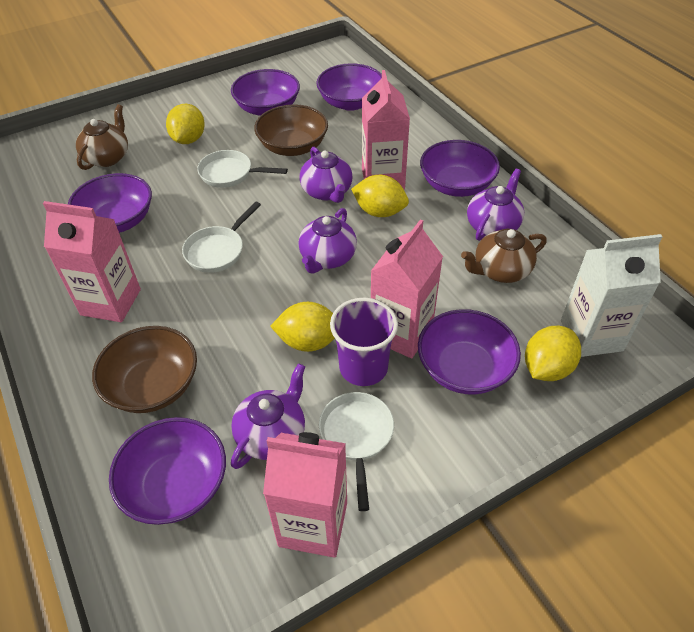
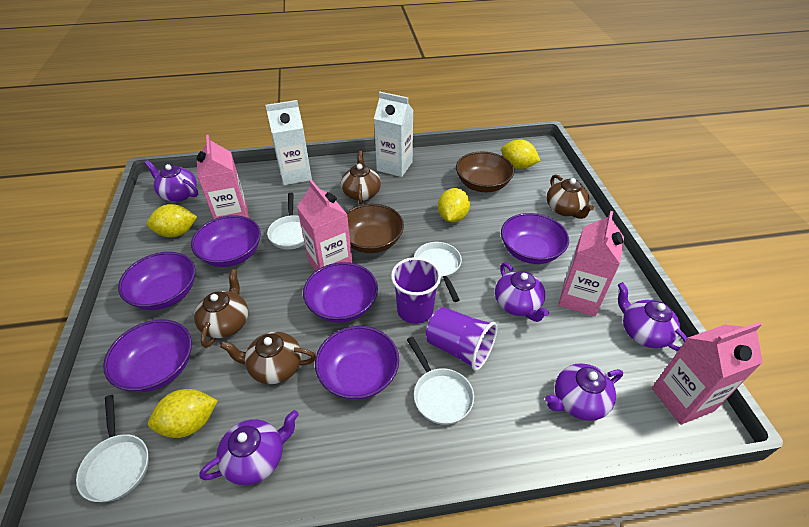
brown teapot: [76,104,128,170] [461,229,547,283] = 2 -> [194,269,248,348] [220,332,316,384] [341,151,381,205] [547,175,594,219] = 4
purple cup: [330,298,398,386] = 1 -> [391,257,441,324] [426,307,497,371] = 2
purple teapot: [231,363,305,469] [298,208,357,274] [300,147,352,203] [467,169,524,241] = 4 -> [145,160,198,202] [199,410,299,485] [495,262,549,322] [545,364,623,421] [618,282,687,351] = 5
white carton: [561,234,662,357] = 1 -> [265,100,312,185] [374,92,413,177] = 2
white pan: [182,201,261,273] [197,150,288,188] [319,392,394,511] = 3 -> [76,395,149,502] [267,193,305,249] [407,337,474,425] [414,242,462,302] = 4

